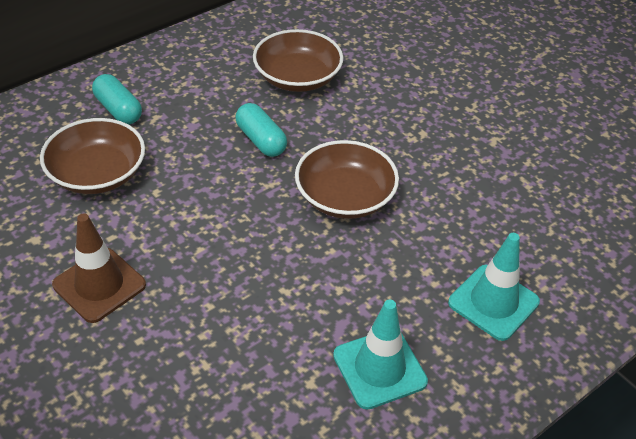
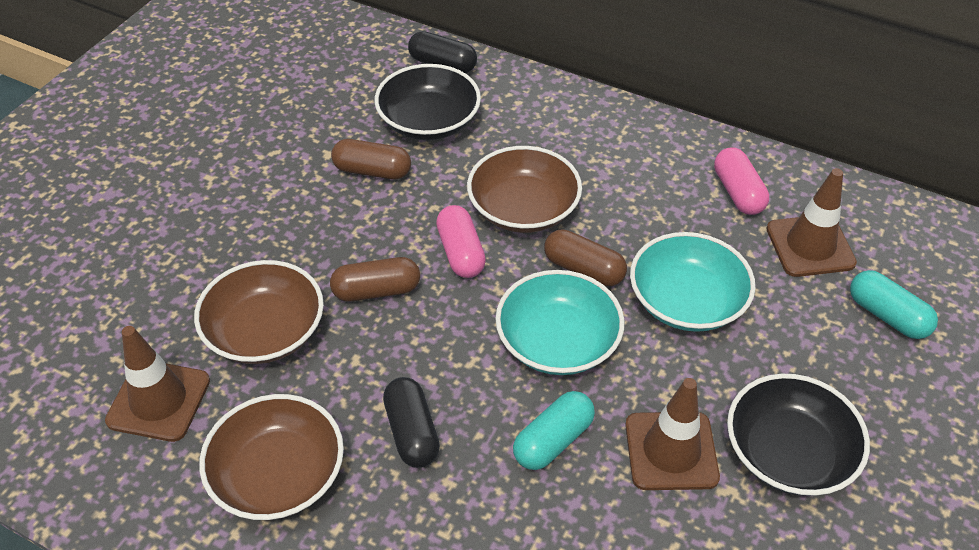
black bowl: none = 0 -> [375,64,481,140] [727,374,870,496] = 2
black capsule: none = 0 -> [383,377,440,468] [408,31,477,73] = 2
brown capsule: none = 0 -> [330,257,420,302] [331,139,411,179] [544,230,627,286] = 3
brown traffic cone: [52,213,146,323] = 1 -> [105,326,210,442] [625,378,720,490] [766,168,857,277] = 3
pink capsule: none = 0 -> [436,205,486,278] [714,147,769,215] = 2
turquoise bowl: none = 0 -> [496,270,624,375] [630,232,756,332] = 2
turquoise traffic cone: [333,300,428,410] [448,233,540,341] = 2 -> none = 0

